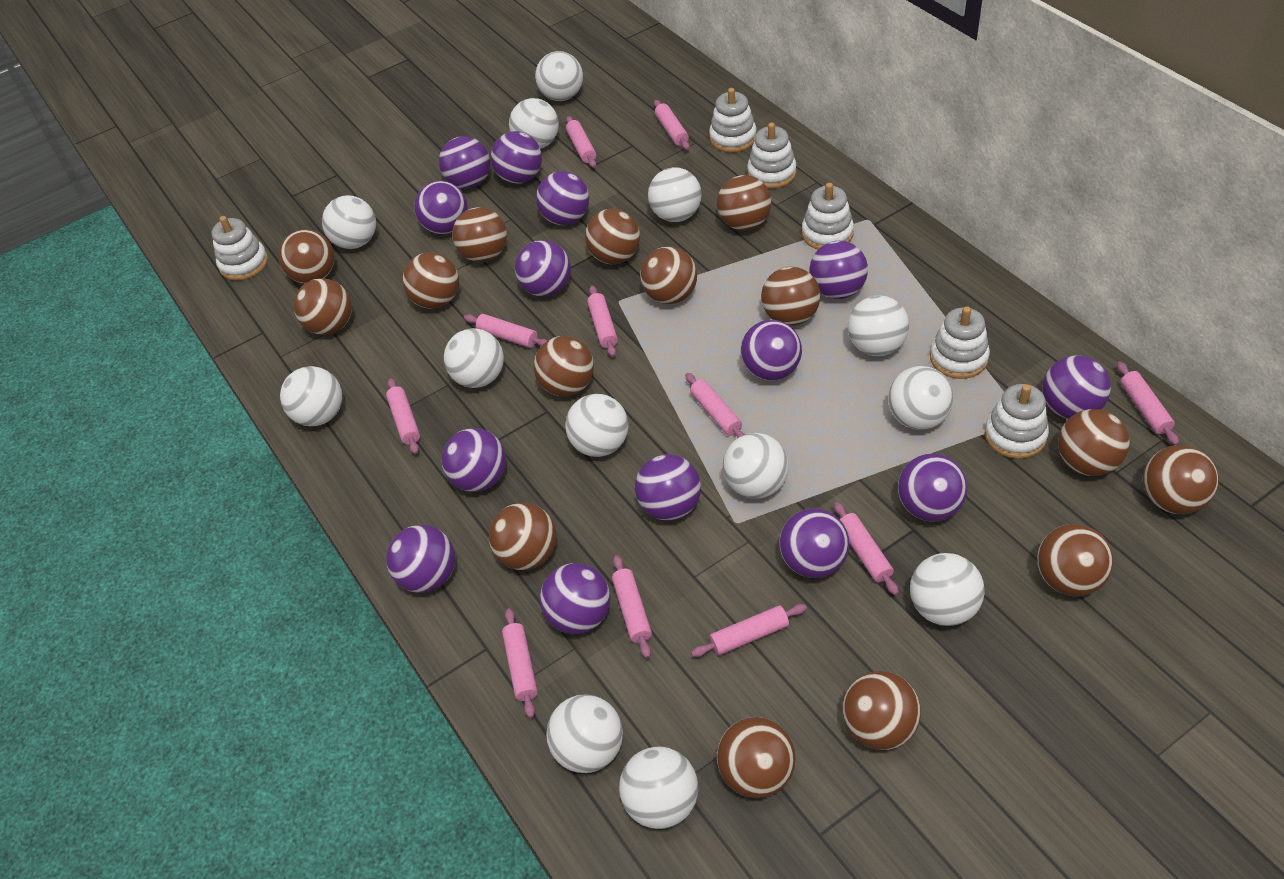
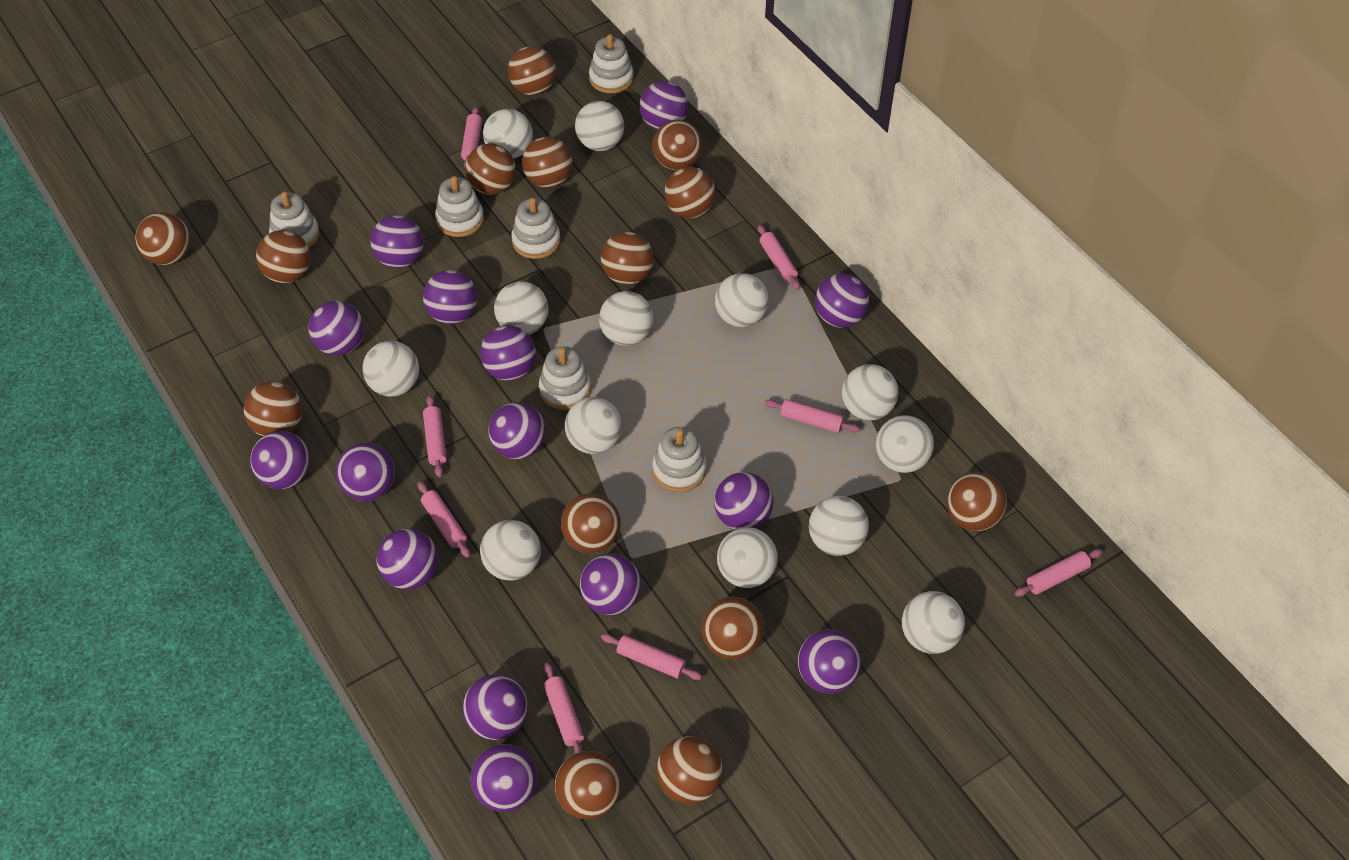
brown ball: [279,229,334,284] [294,278,352,335] [402,252,459,309] [452,207,507,262] [489,503,557,570] [534,336,594,396] [585,209,640,264] [640,246,697,304] [717,175,771,230] [717,717,796,798] [761,267,820,326] [842,671,921,750] [1037,524,1113,596] [1058,409,1130,476] [1143,445,1218,514] = 15 -> [135,212,190,265] [244,381,302,436] [256,230,311,283] [465,143,516,195] [508,46,556,95] [522,137,572,188] [555,751,622,819] [561,493,621,553] [601,232,653,285] [653,120,702,170] [656,736,723,804] [664,167,716,218] [701,597,764,660] [947,472,1007,531] = 14
pink rolling pin: [386,378,420,454] [464,314,547,348] [502,608,538,718] [566,116,596,168] [587,286,618,357] [612,555,652,658] [654,100,690,150] [685,373,745,438] [691,604,807,657] [834,502,899,595] [1117,361,1179,445] = 11 -> [418,481,470,558] [423,395,447,477] [461,107,482,167] [544,663,584,754] [601,634,702,680] [758,225,800,290] [765,399,860,433] [1015,549,1103,597] = 8
purple ball: [386,525,455,593] [414,181,468,234] [439,136,490,188] [442,428,506,492] [491,131,542,184] [515,240,571,297] [536,171,589,225] [540,563,610,634] [635,454,701,521] [741,320,802,381] [779,509,849,578] [809,241,868,299] [898,454,968,522] [1042,355,1111,419] = 14 -> [250,431,310,489] [308,301,365,356] [335,442,395,501] [370,215,424,268] [376,528,438,590] [423,270,477,324] [463,674,528,740] [471,744,538,812] [480,325,536,381] [488,402,546,460] [580,553,641,615] [640,81,688,130] [714,472,773,530] [798,629,861,693] [815,274,869,328] = 15

